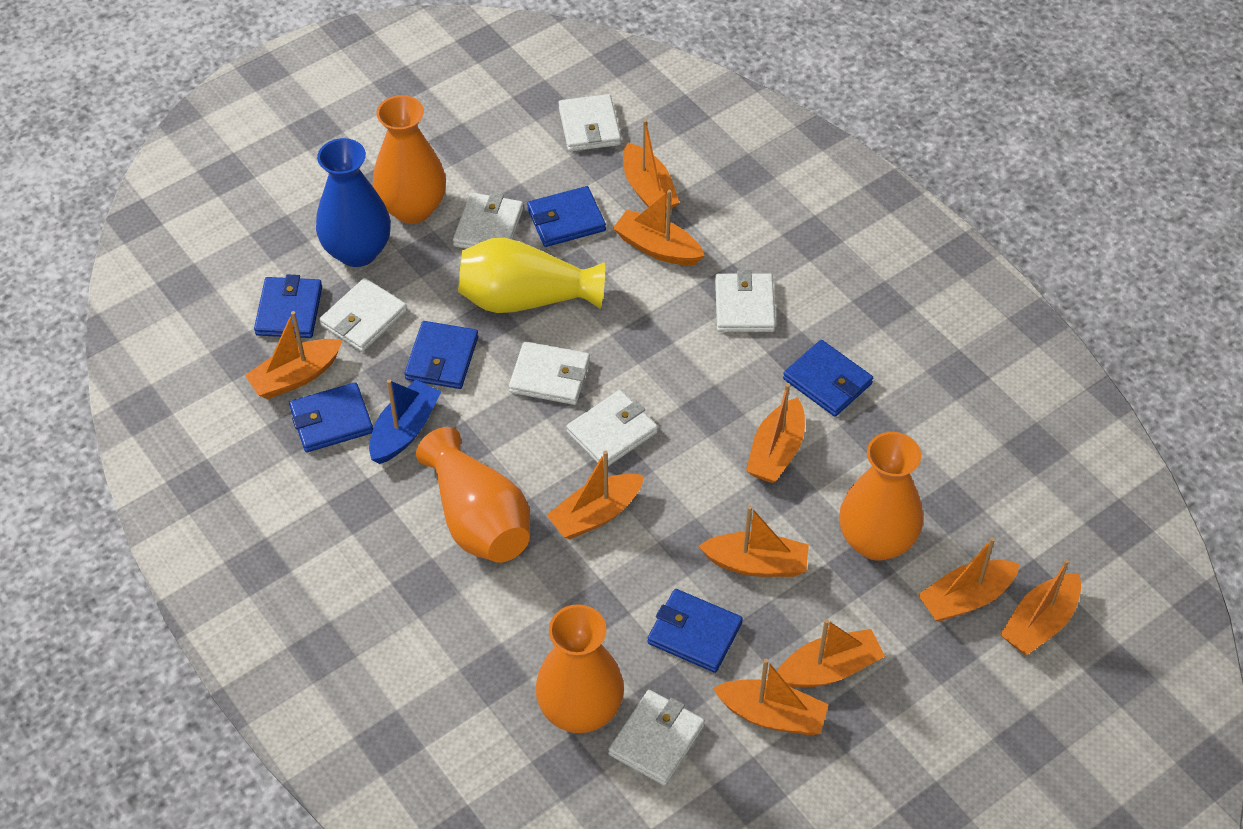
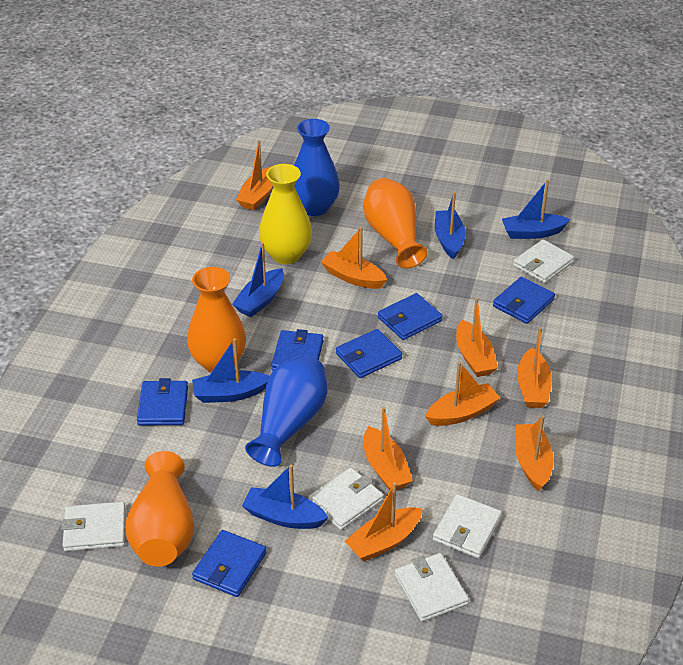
blue boat: [369,379,441,464] = 1 -> [192,338,269,403] [232,242,284,317] [242,465,329,529] [435,192,466,259] [502,180,570,239] = 5
blue vase: [316,138,391,267] = 1 -> [245,354,327,467] [294,119,340,216] = 2
orange boat: [245,311,342,399] [547,450,644,539] [613,190,705,265] [623,119,680,212] [699,505,809,577] [713,659,829,735] [746,383,805,483] [777,619,885,688] [918,537,1020,622] [1000,559,1081,655] = 10 -> [236,140,273,210] [321,227,387,289] [345,482,423,561] [364,407,413,490] [425,361,500,426] [456,298,498,377] [515,415,554,491] [517,327,552,408] = 8
orange vase: [373,95,446,224] [416,427,530,563] [535,604,624,733] [839,432,923,561] = 4 -> [125,451,194,567] [187,267,246,372] [363,178,428,268] = 3
white wallet: [320,278,407,352] [453,192,523,249] [509,341,590,405] [559,94,621,151] [566,390,658,469] [608,690,705,786] [715,270,775,332] = 7 -> [61,501,126,551] [308,467,384,530] [395,553,469,622] [433,494,502,558] [513,239,574,283] = 5

